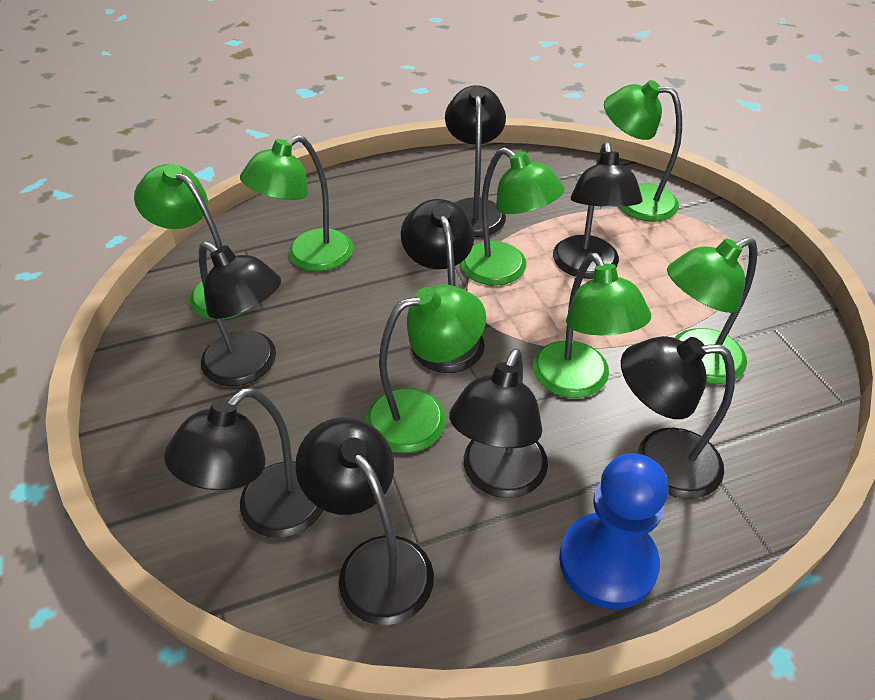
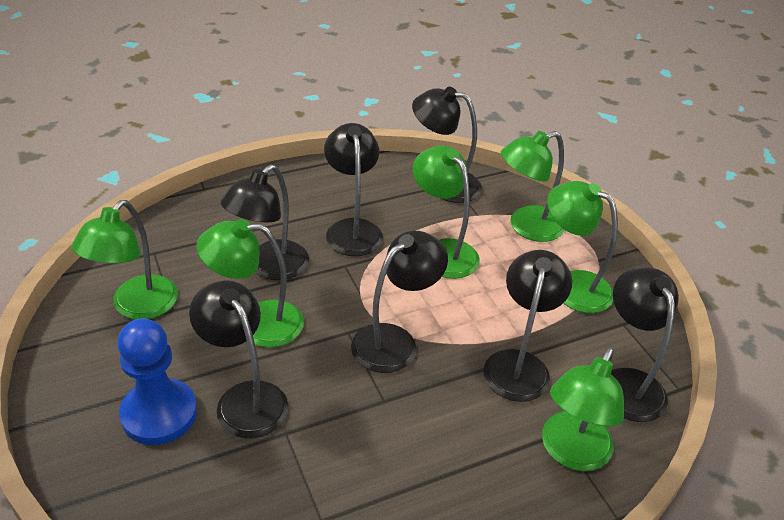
black lamp: [164,387,323,538] [199,241,281,386] [295,417,434,625] [401,199,485,373] [445,85,506,237] [449,348,548,498] [553,142,643,279] [621,336,735,499] = 8 -> [189,280,288,438] [221,165,309,280] [324,123,383,256] [351,231,448,373] [412,87,482,203] [484,250,572,402] [611,268,679,422] = 7
green lamp: [134,164,248,320] [240,135,353,271] [366,284,486,453] [460,147,565,286] [533,253,651,398] [604,80,682,222] [667,237,757,384] = 7 -> [71,200,178,319] [196,219,304,347] [413,146,480,279] [501,131,565,242] [542,347,624,471] [547,181,618,313] = 6

